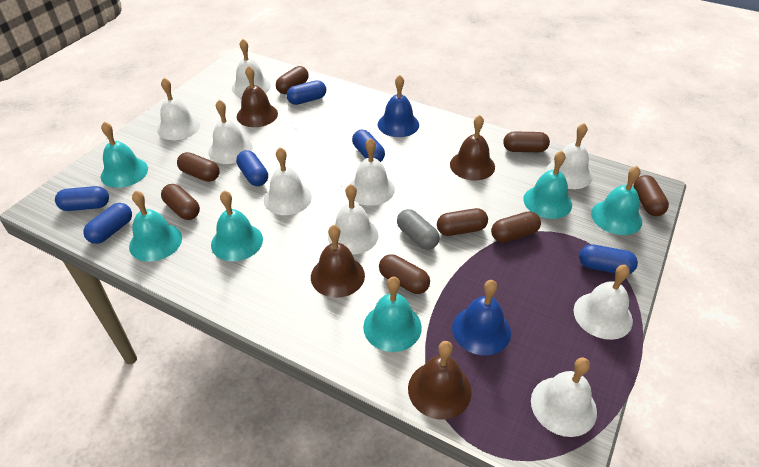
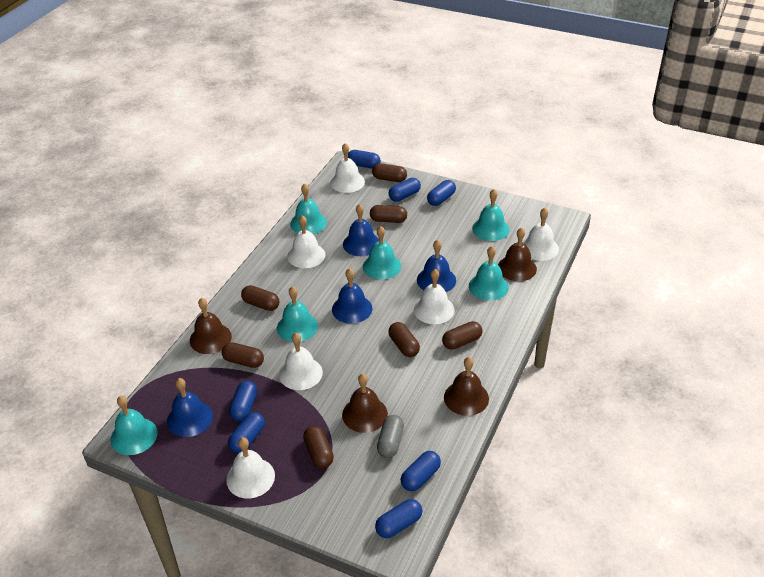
blue bell: [378,75,419,137] [452,280,511,355] = 2 -> [167,378,213,437] [332,268,372,324] [343,204,379,256] [417,240,456,292] = 4
blue capsule: [55,186,109,211] [83,203,132,244] [236,150,268,186] [286,80,326,105] [352,130,385,162] [579,244,638,274] = 6 -> [228,412,265,453] [229,381,257,421] [348,150,381,169] [375,499,422,538] [389,178,421,202] [401,451,441,491] [427,180,456,206] = 7
brown capsule: [161,184,200,220] [177,152,220,182] [276,66,309,94] [379,254,430,294] [437,208,488,236] [491,211,541,243] [503,131,550,152] [633,175,669,216] = 8 -> [222,342,264,368] [241,285,279,311] [303,426,334,468] [370,205,407,223] [372,163,407,182] [389,322,420,357] [442,321,483,349] = 7
white bell: [157,78,200,140] [208,100,253,164] [232,39,271,97] [264,147,312,215] [328,184,379,255] [349,138,395,206] [531,357,597,437] [546,123,593,189] [573,265,633,340] = 9 -> [226,437,275,498] [279,333,323,390] [287,215,325,268] [330,143,365,193] [414,269,455,324] [522,208,559,261] = 6

